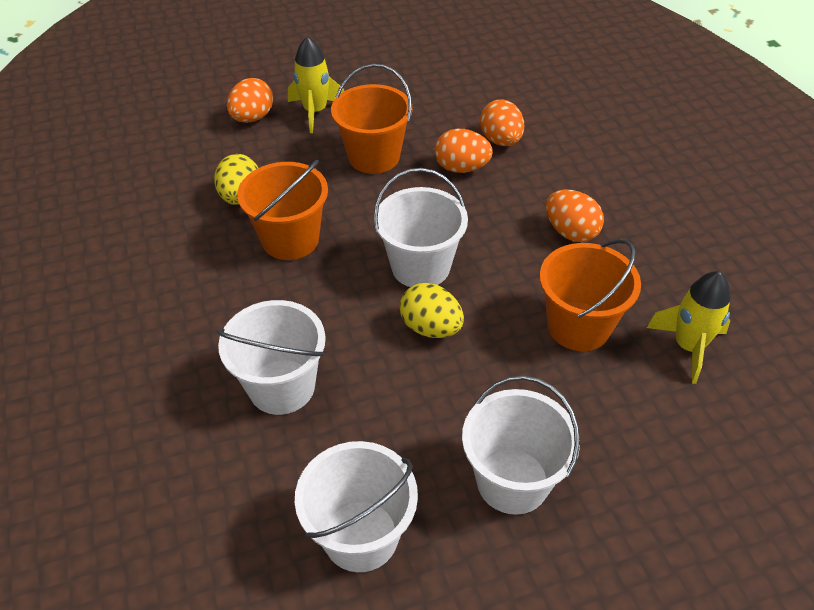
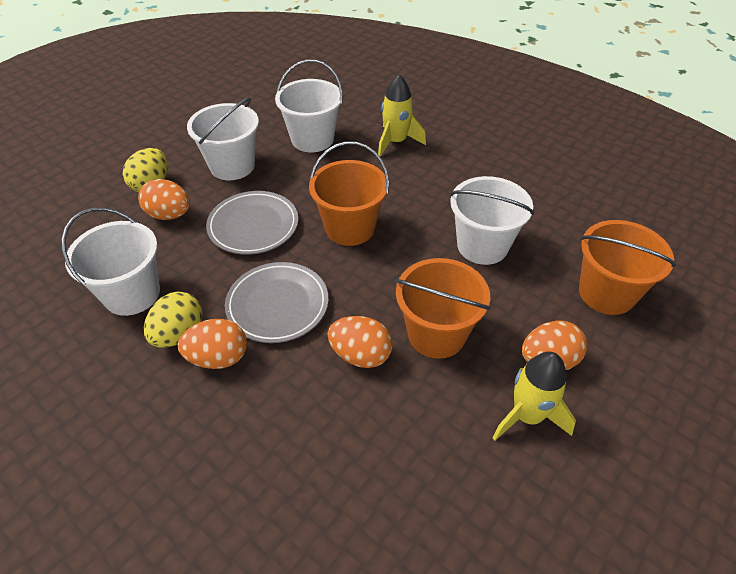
grey plate: none = 0 -> [206,191,299,255] [225,262,328,343] = 2

